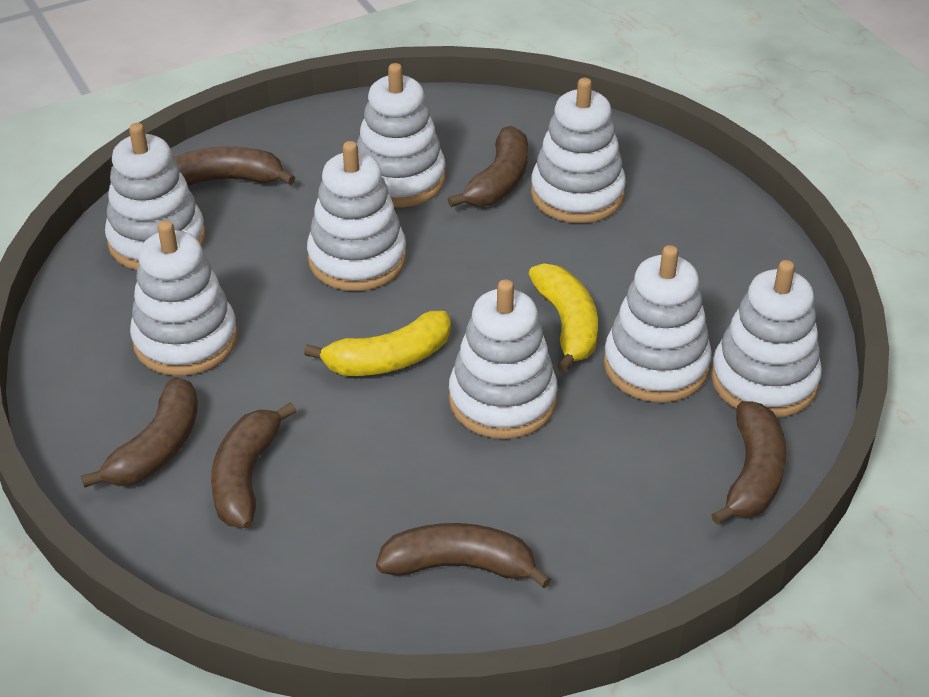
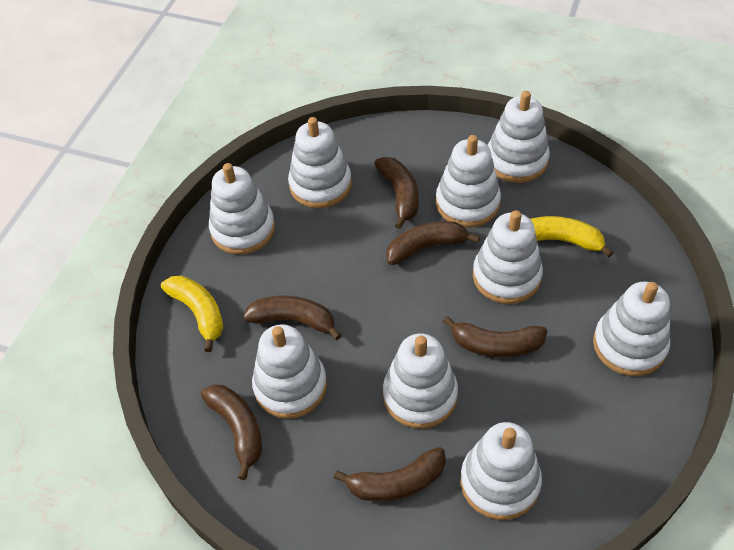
white stacking toy: [105,123,205,270] [130,220,238,376] [307,141,406,291] [357,63,446,208] [449,279,558,439] [531,78,626,223] [604,245,712,402] [711,260,822,418] = 8 -> [209,163,275,255] [252,324,327,419] [288,117,352,208] [383,334,458,429] [436,135,501,227] [460,422,542,520] [473,210,543,304] [488,91,550,183] [593,282,670,376] = 9

